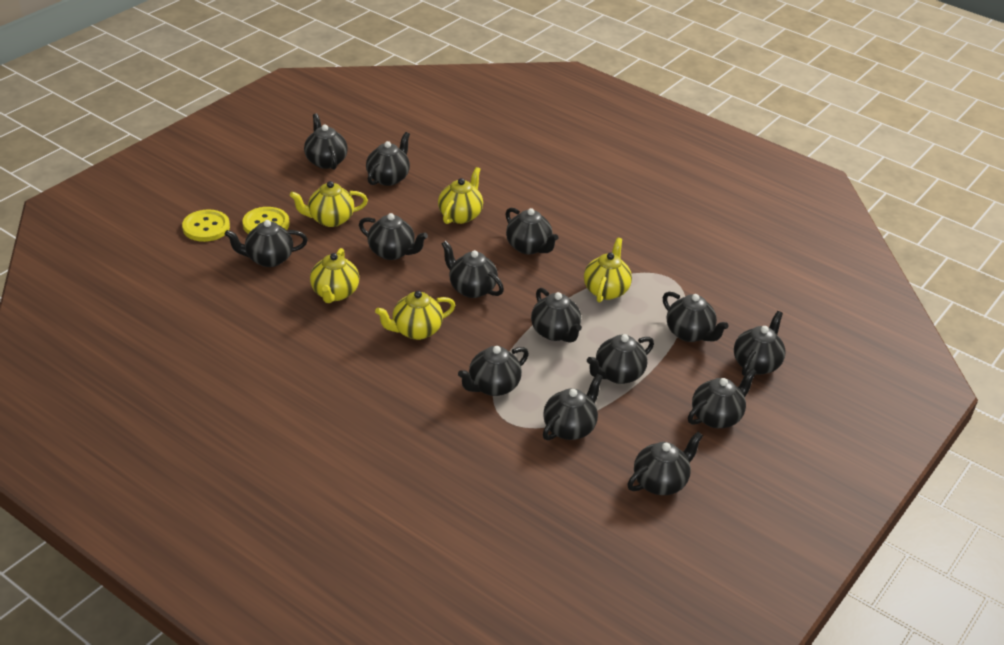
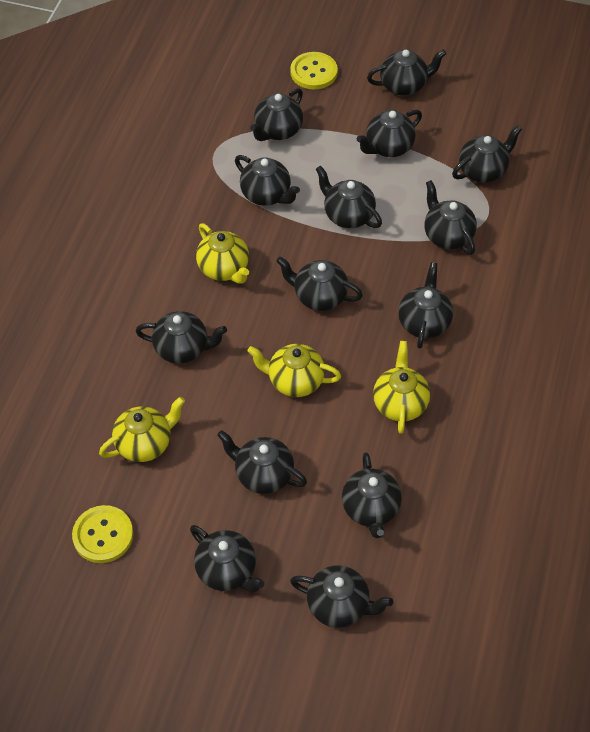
yellow teapot: [290,181,368,227] [310,248,359,303] [375,291,455,340] [438,167,483,224] [584,238,632,303] = 5 -> [99,397,185,462] [196,223,249,284] [248,344,341,397] [373,341,430,434] = 4

